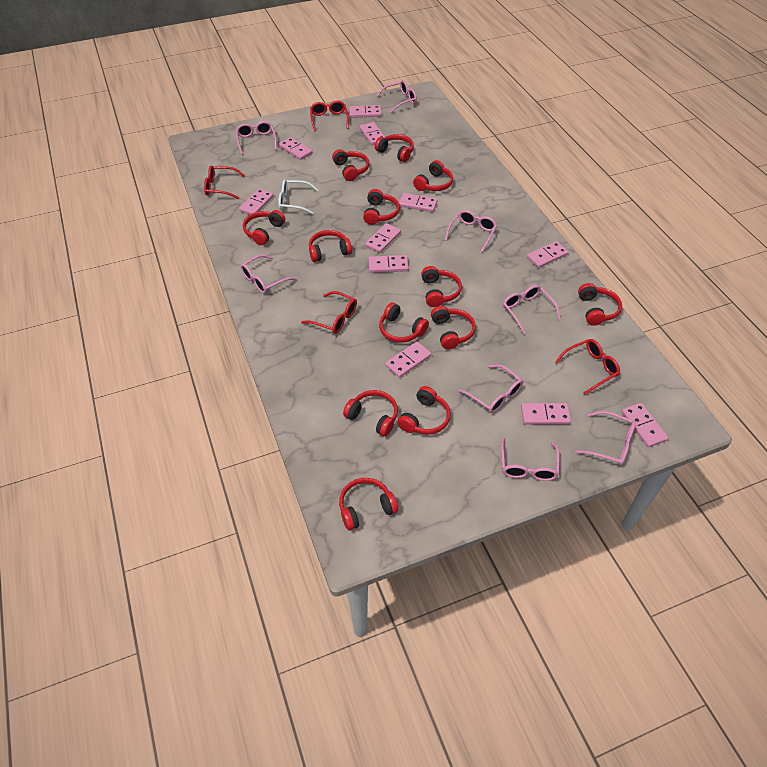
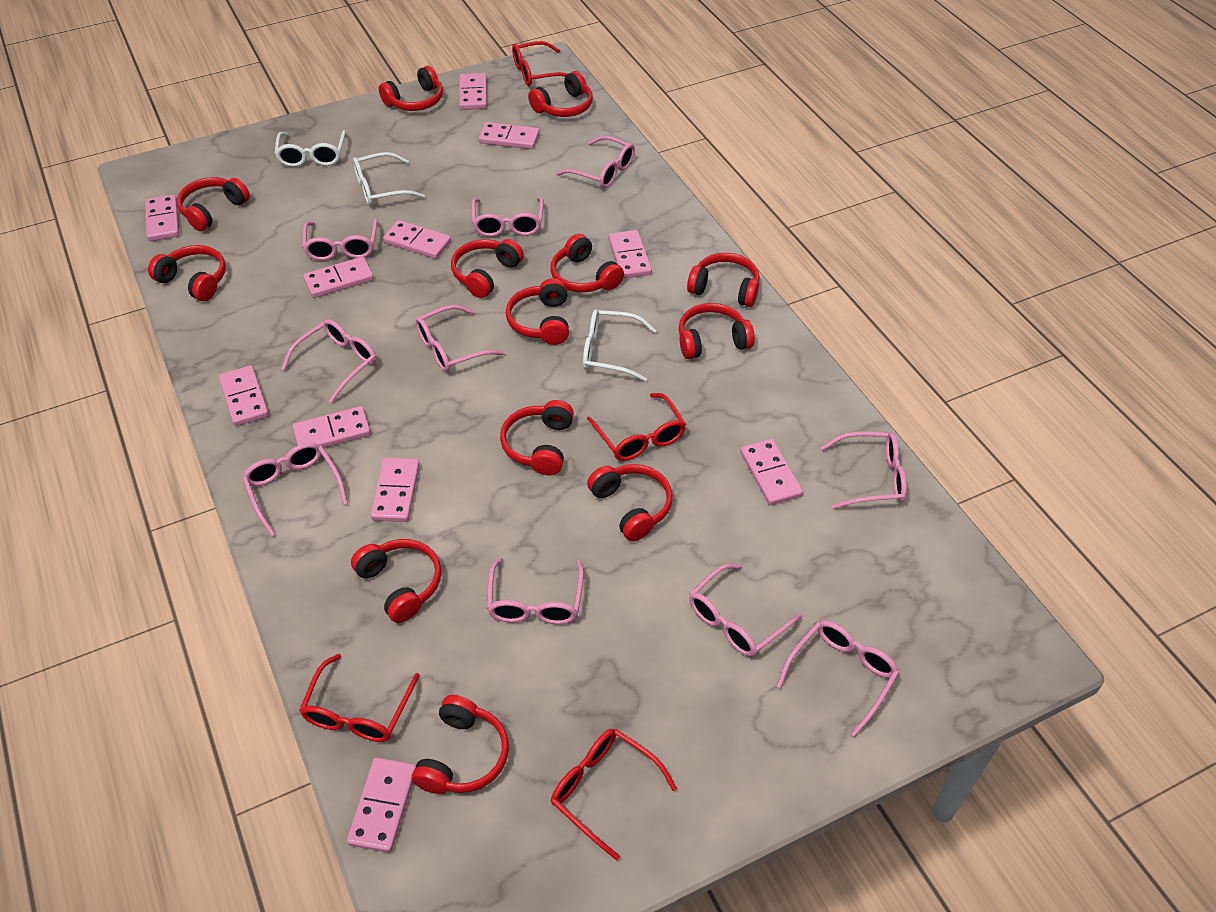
pink glasses: [236,121,277,154] [240,255,296,294] [376,80,417,113] [445,210,497,253] [458,364,523,413] [501,437,560,481] [503,285,561,334] [575,411,636,465] = 8 -> [242,442,348,536] [282,319,376,403] [302,218,378,261] [416,305,505,372] [471,197,543,237] [487,557,584,624] [556,136,635,189] [689,563,802,657] [777,620,899,737] [821,432,907,509] = 10
white glasses: [278,179,318,214] = 1 -> [274,130,346,167] [353,152,425,206] [583,309,657,382] = 3

